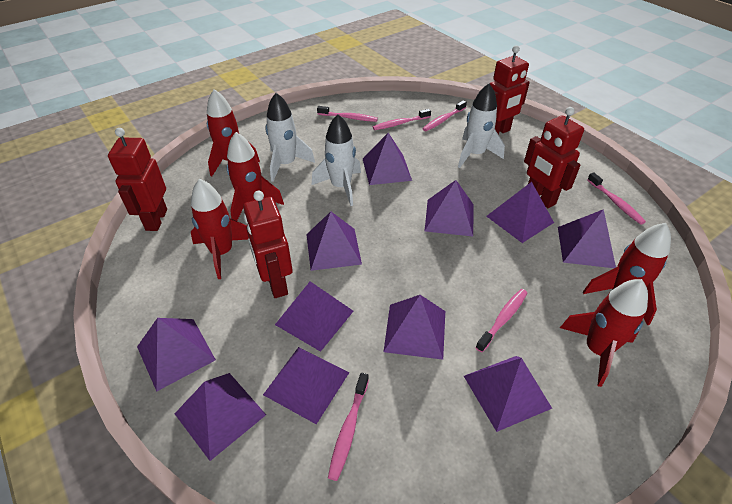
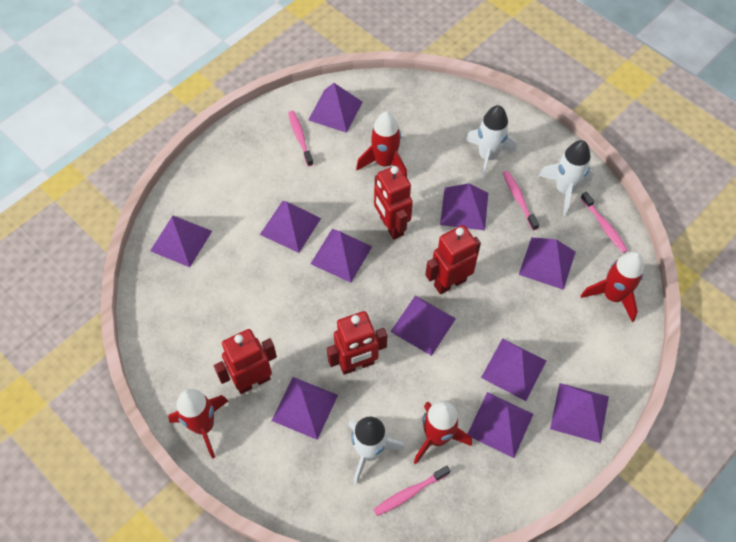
pink toothbrush: [317,106,378,122] [328,373,369,481] [373,109,431,130] [423,100,467,131] [475,289,527,353] [587,172,646,225] = 6 -> [288,111,313,166] [373,466,450,516] [503,171,539,231] [581,192,628,253] = 4
red rocket: [191,179,249,279] [207,89,260,176] [227,132,284,221] [560,279,648,387] [583,223,671,326] = 5 -> [168,389,228,459] [356,111,407,177] [414,401,472,464] [581,252,644,322] = 4

